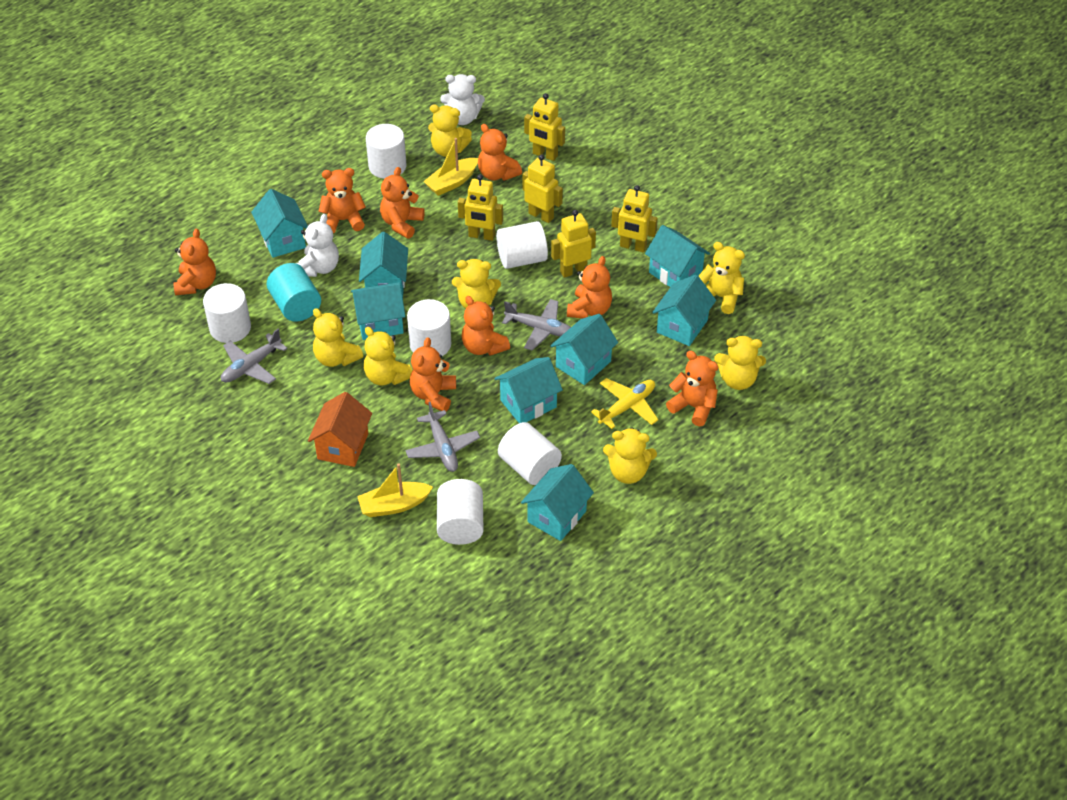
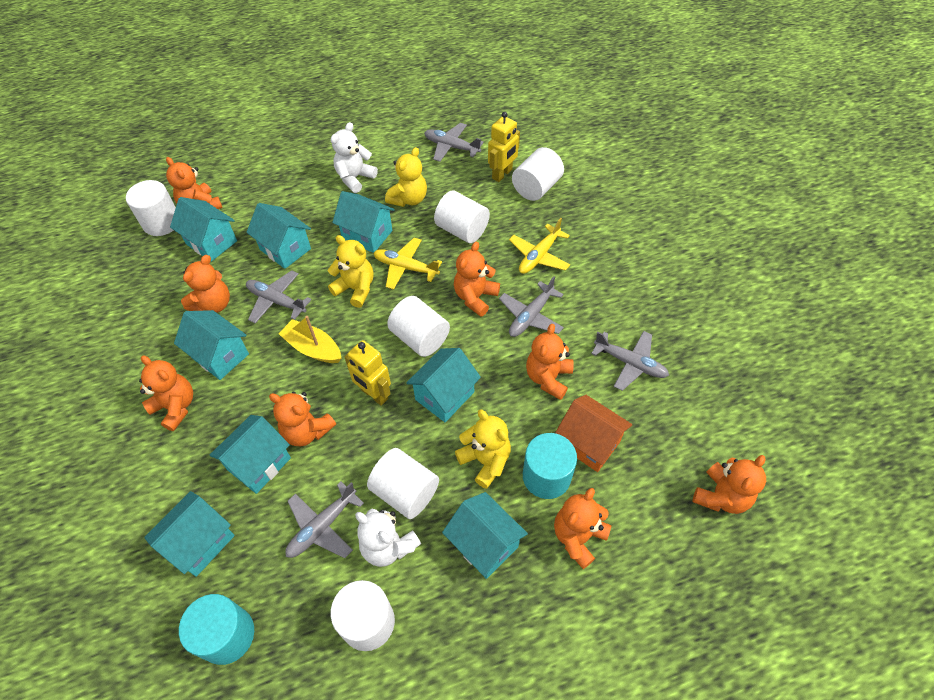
grey plane: [221,329,288,384] [405,402,480,472] [502,299,571,350] = 3 -> [246,270,312,323] [285,482,364,558] [424,123,484,162] [499,276,564,337] [591,331,669,391] = 5
turquoise cylinder: [267,263,321,322] = 1 -> [179,594,254,665] [523,433,577,499] = 2
yellow boat: [357,463,433,517] [423,138,478,196] = 2 -> [279,316,341,363] = 1
yellow plane: [591,378,658,429] = 1 -> [374,238,442,290] [509,218,570,274] = 2
yellow robot: [458,174,503,241] [522,154,563,223] [524,93,565,161] [551,210,596,278] [611,185,658,253] = 5 -> [345,340,391,406] [488,112,520,182] = 2
yellow teddy bear: [313,308,363,367] [364,327,412,386] [428,104,472,157] [452,259,501,309] [603,427,657,484] [699,242,745,314] [714,335,766,390] = 7 -> [328,235,373,308] [385,147,427,207] [455,409,511,489] = 3

